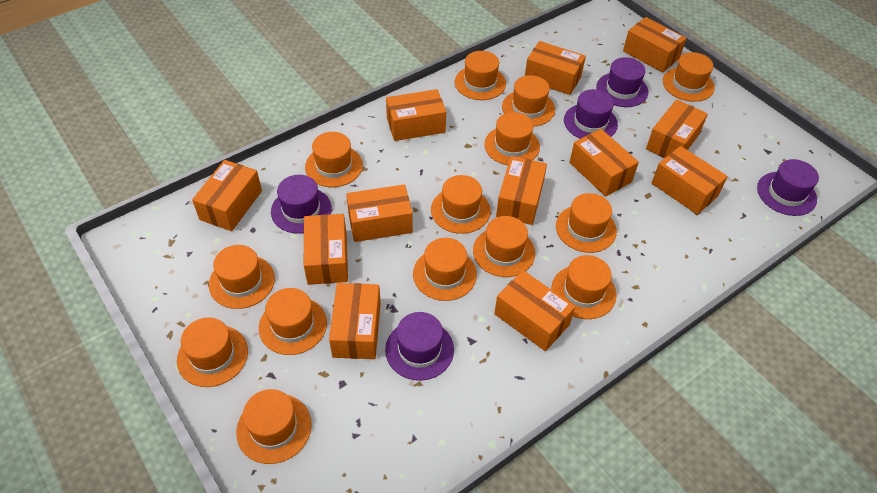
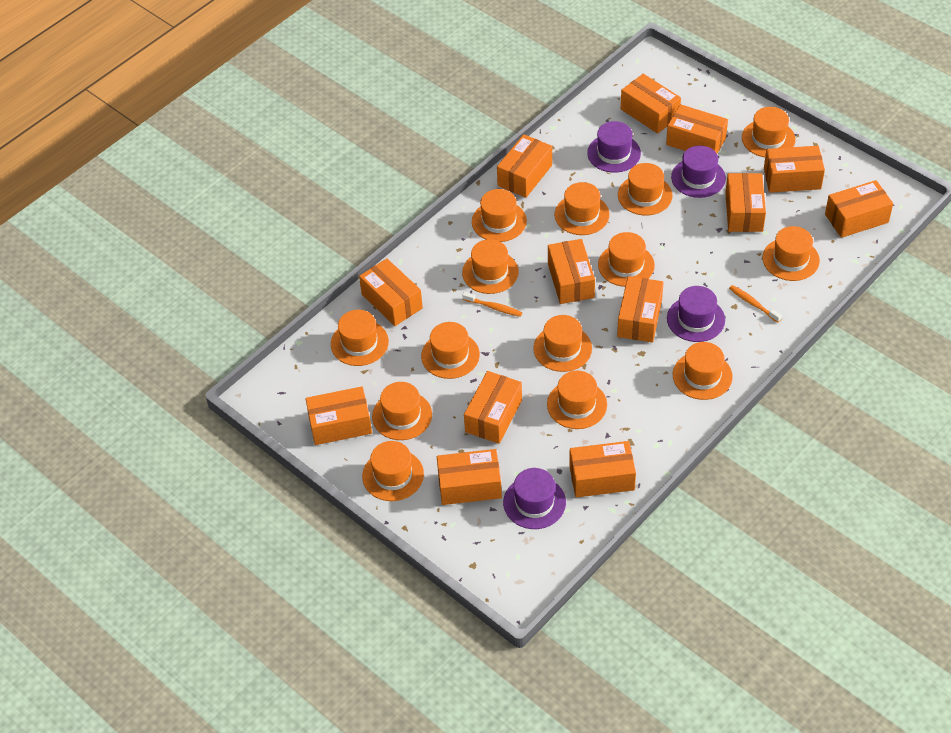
orange box: [192,160,262,231] [304,214,348,285] [329,283,381,359] [346,184,413,242] [386,89,446,141] [494,270,575,351] [496,156,547,225] [525,41,586,95] [569,129,639,197] [623,17,687,73] [646,99,708,158] [652,146,728,215] = 12 -> [305,386,372,445] [359,258,423,326] [437,449,502,505] [464,371,522,444] [497,134,552,198] [548,239,595,304] [569,441,636,498] [617,276,664,342] [621,74,681,133] [666,104,728,154] [725,173,766,232] [764,146,825,193] [825,180,893,238] = 13
orange toothbrush: none = 0 -> [462,292,522,317] [729,285,782,323] = 2
purple hat: [271,175,332,234] [385,312,454,381] [564,89,618,139] [596,57,648,107] [757,159,819,216] = 5 -> [503,468,566,529] [587,121,641,173] [667,286,725,342] [671,145,726,198] = 4

